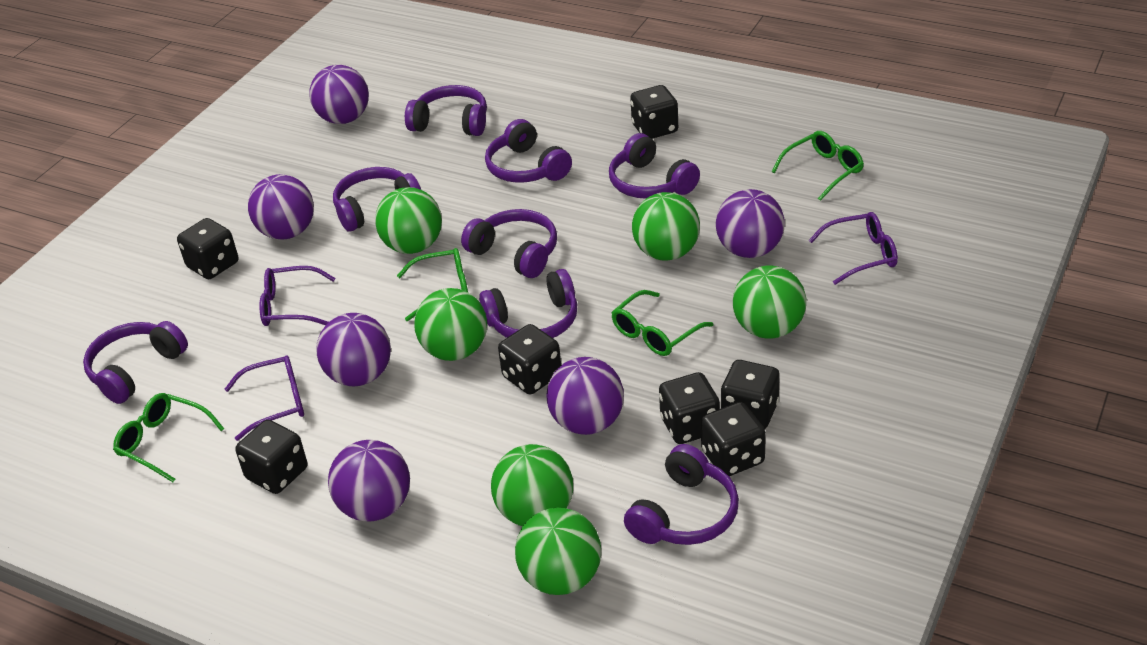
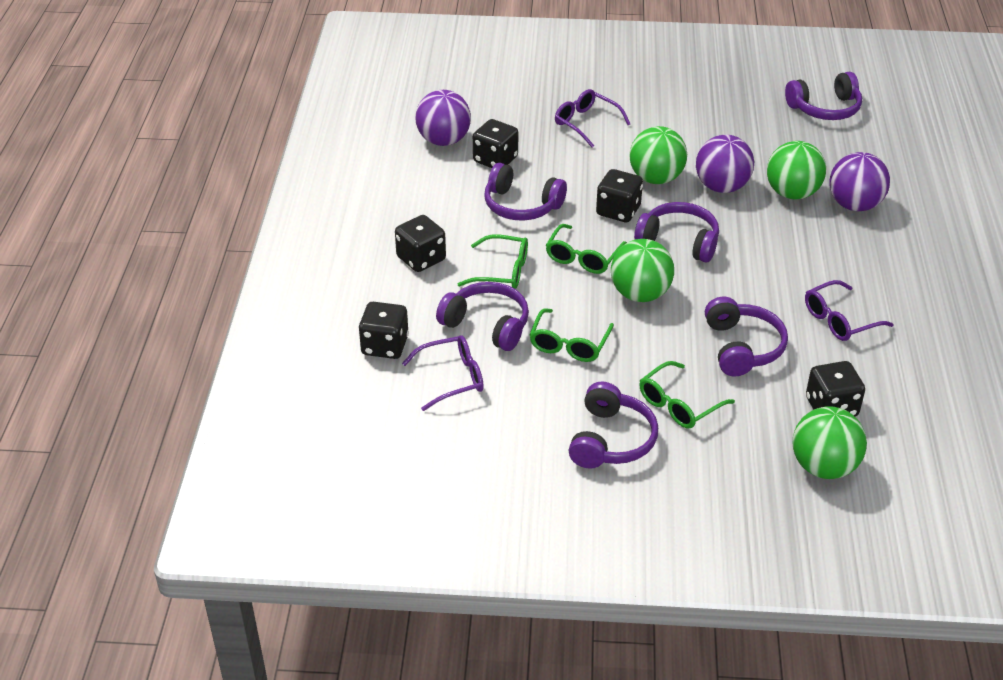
black dice: [177,218,238,279] [235,420,307,494] [498,324,561,395] [630,85,678,139] [659,372,720,444] [701,402,766,476] [721,360,780,429] = 7 -> [359,302,409,359] [395,215,446,272] [473,119,518,168] [596,169,643,222] [806,361,865,416] = 5
green ball: [375,187,442,254] [414,288,487,361] [491,444,573,526] [515,508,601,595] [632,192,700,261] [733,265,806,339] = 6 -> [611,239,674,302] [630,126,687,184] [767,141,826,199] [793,406,867,479] = 4
purple ball: [248,174,314,239] [309,65,369,124] [316,313,391,386] [328,440,410,521] [546,357,624,435] [716,189,785,258] = 6 -> [415,90,471,146] [696,135,754,193] [829,152,890,211] = 3
purple headphones: [83,321,188,404] [333,167,421,232] [405,85,487,136] [461,209,557,278] [479,269,577,338] [485,119,572,183] [609,133,700,199] [624,444,739,545] = 8 -> [436,282,529,351] [484,163,567,221] [568,381,658,469] [634,202,719,262] [705,296,788,376] [785,72,862,120] = 6

